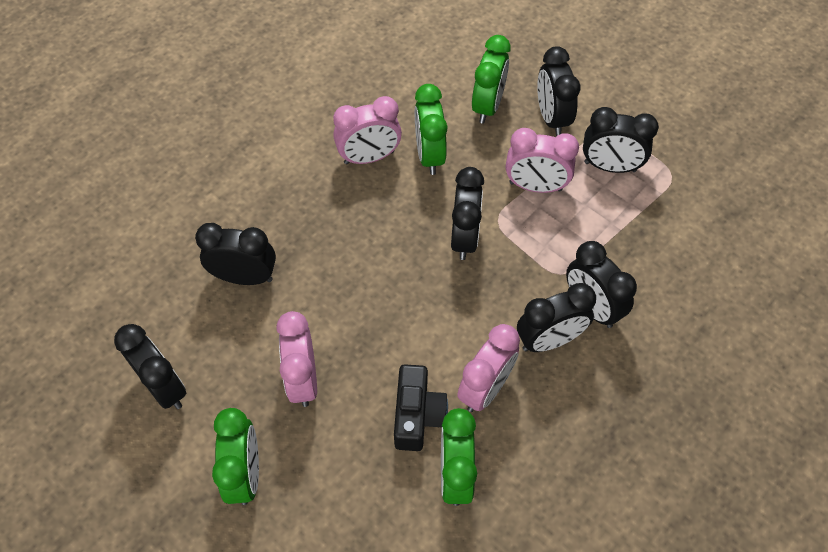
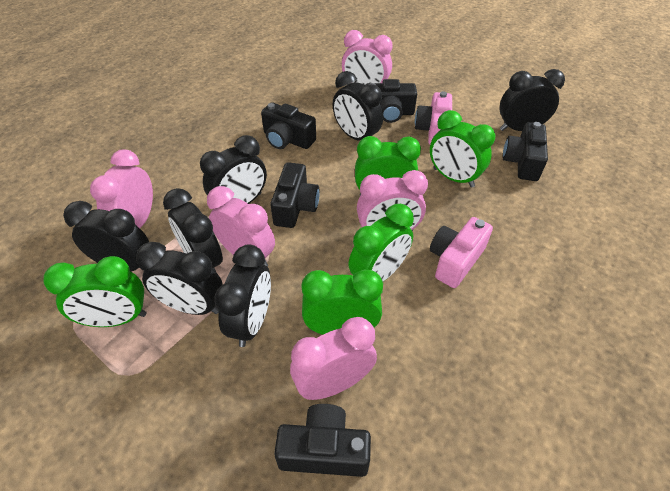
black camera: [394,364,448,451] = 1 -> [261,103,316,149] [270,162,319,228] [274,404,371,477] [365,79,417,123] [503,122,548,181] = 5
green clock: [212,408,259,505] [415,84,448,175] [441,408,477,506] [472,35,510,124] = 4 -> [43,256,147,327] [301,270,383,335] [348,204,414,281] [355,136,421,195] [430,110,495,188] = 5
pink camera: none = 0 -> [415,91,452,145] [430,217,493,288] = 2
pink clock: [276,311,317,407] [333,96,402,165] [457,324,520,412] [506,128,579,193] = 4 -> [90,149,153,228] [207,186,275,267] [290,317,377,400] [342,30,393,85] [357,170,428,231] = 5

